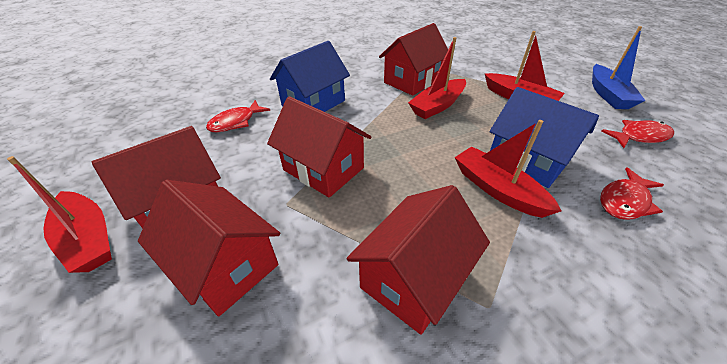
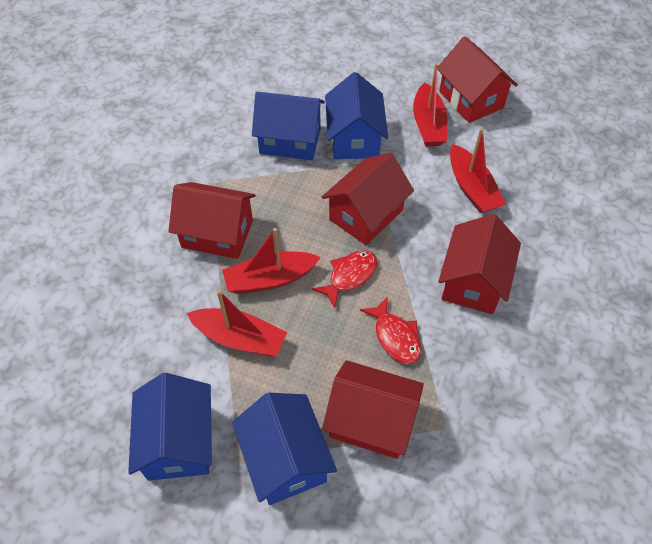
blue boat: [592,26,646,109] = 1 -> none = 0
blue house: [270,41,350,112] [490,87,599,188] = 2 -> [128,373,212,481] [232,393,337,505] [252,92,325,160] [325,72,388,159] = 4
red fish: [206,100,270,132] [600,167,664,220] [601,120,674,148] = 3 -> [312,250,377,308] [360,296,421,364] = 2

